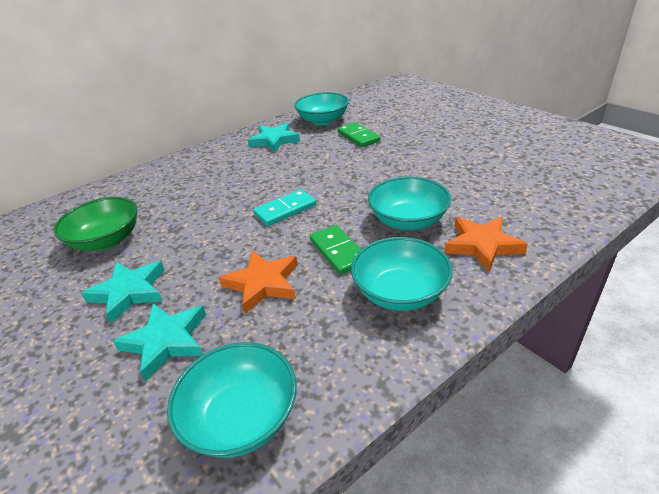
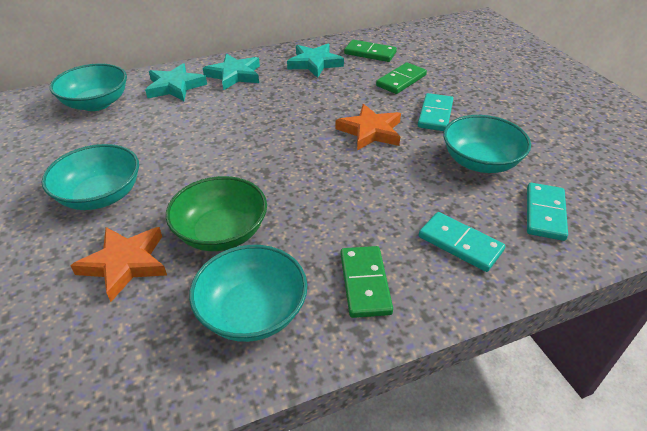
green domino: [310,225,361,275] [337,122,381,147] = 2 -> [340,246,393,318] [344,40,397,62] [376,63,427,94] = 3
turquoise domino: [253,189,316,226] = 1 -> [418,93,453,131] [419,212,505,272] [527,183,568,241] = 3

